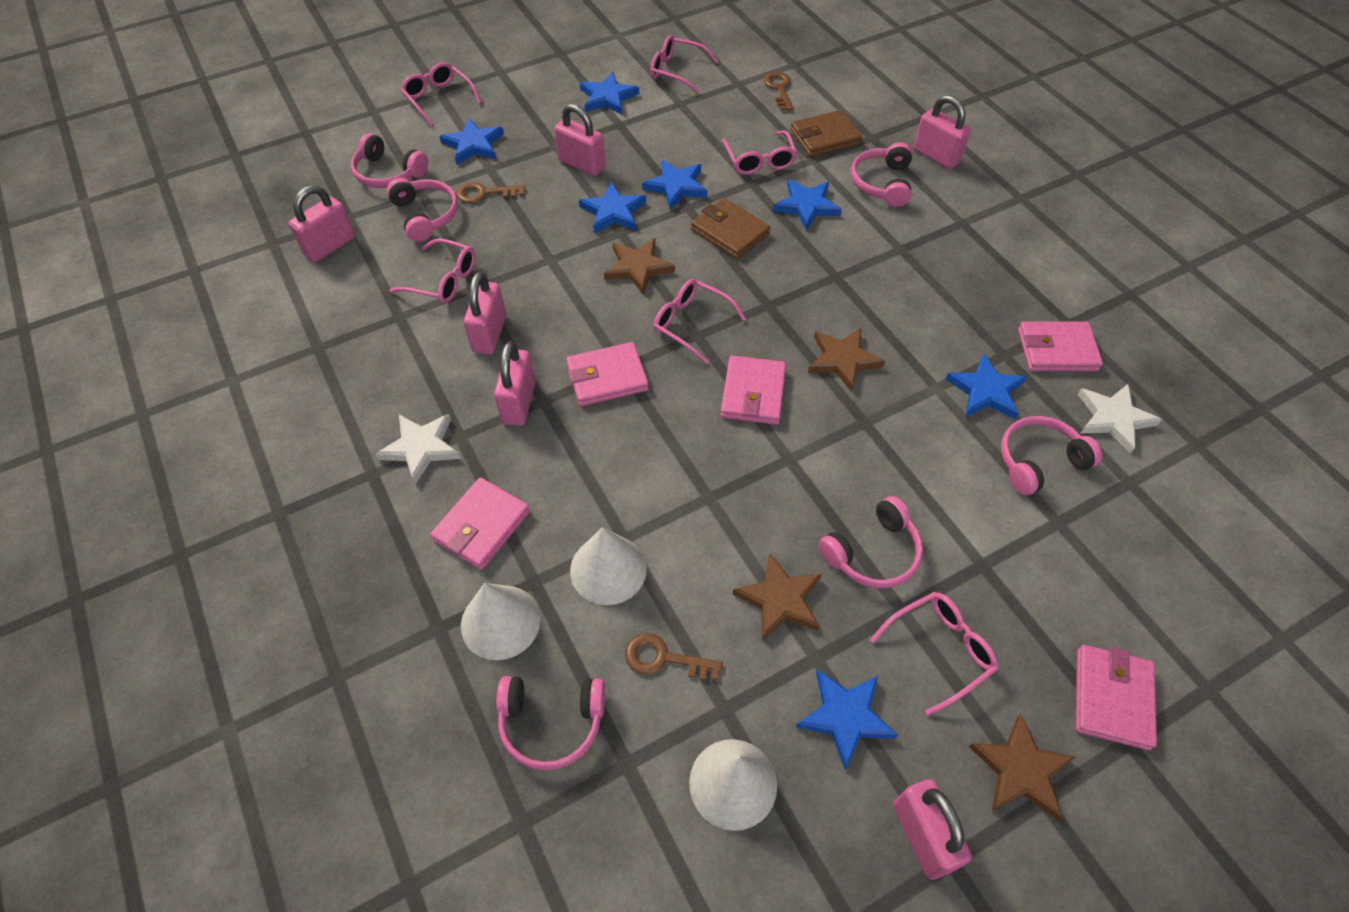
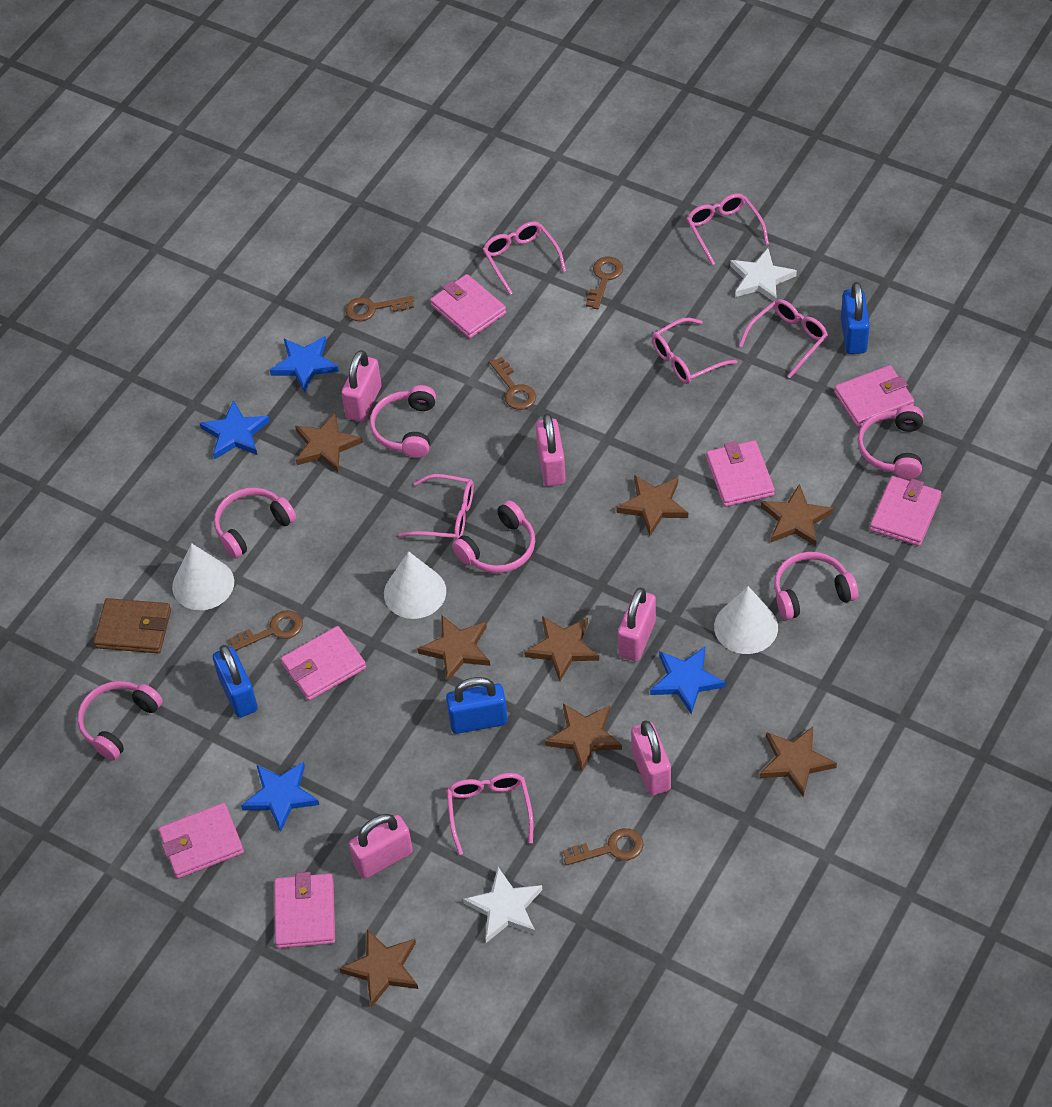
blue padlock: none = 0 -> [213,645,258,718] [446,677,508,734] [841,282,870,354] = 3
blue star: [439,118,504,165] [579,182,646,233] [580,72,639,115] [642,160,708,210] [773,179,842,230] [796,670,898,769] [946,354,1027,420] = 7 -> [199,400,270,459] [241,762,319,832] [270,336,339,393] [650,647,726,714] = 4
brown key: [456,182,526,204] [625,633,723,681] [764,72,794,111] = 3 -> [229,610,303,651] [346,296,414,321] [489,357,536,410] [563,828,643,866] [586,257,623,309] = 5
brown star: [604,238,675,295] [733,553,822,641] [808,328,885,392] [969,714,1076,820] = 4 -> [295,412,363,472] [339,929,418,1008] [417,615,490,682] [524,616,599,681] [545,703,622,771] [616,475,688,536] [760,727,837,797] [761,484,834,546] = 8
brown wallet: [691,198,770,259] [790,110,862,157] = 2 -> [94,598,171,653] = 1
pink padlock: [289,185,355,262] [464,272,506,355] [494,341,535,426] [554,104,605,176] [893,779,972,880] [914,95,971,169] = 6 -> [341,350,382,422] [349,814,413,879] [536,413,566,486] [618,588,656,662] [631,720,671,796] = 5
pink wallet: [430,477,530,570] [566,342,649,406] [721,355,786,425] [1018,322,1103,371] [1075,645,1157,750] = 5 -> [158,803,244,879] [274,872,335,948] [281,626,366,701] [430,274,506,338] [706,440,775,507] [834,365,914,428] [870,476,942,546] = 7

